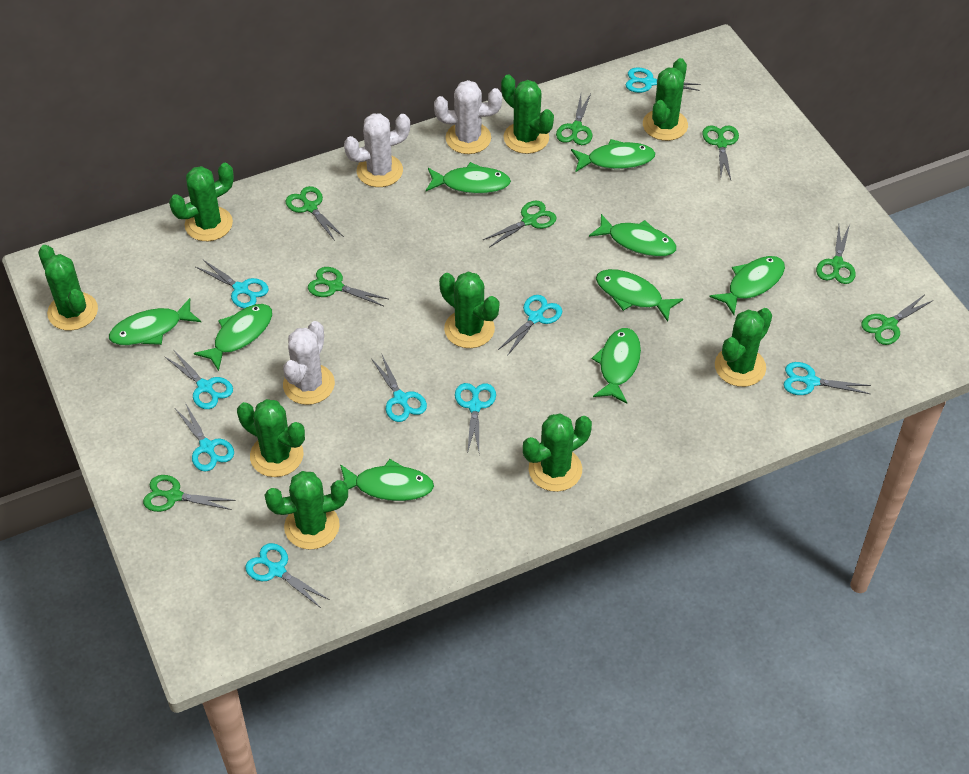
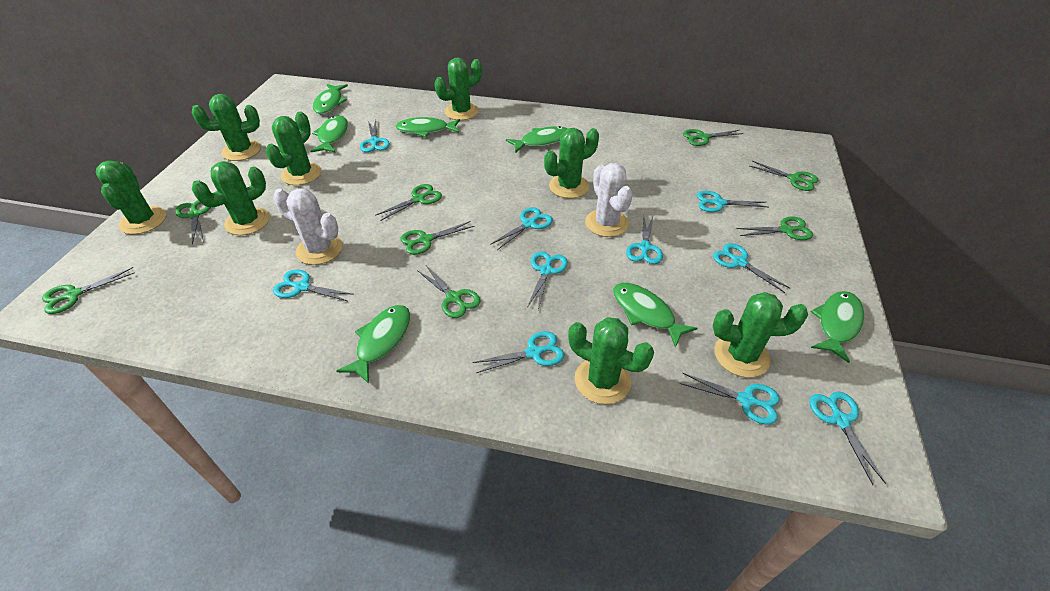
green cactus: [38,245,98,331] [169,163,234,241] [237,399,305,477] [264,471,348,550] [439,272,499,348] [501,74,554,154] [523,413,592,492] [643,58,688,141] [715,308,772,387] = 9 -> [96,161,166,234] [192,94,261,161] [192,161,270,235] [266,112,321,185] [434,58,482,120] [544,128,599,199] [568,317,654,404] [713,292,808,378] = 8
green fish: [109,298,201,345] [194,304,272,371] [340,459,434,501] [426,162,511,194] [571,139,655,172] [589,214,677,257] [592,328,641,404] [596,269,683,322] [710,256,785,315] = 9 -> [310,115,348,153] [313,84,348,114] [337,305,410,384] [395,117,460,137] [506,126,568,152] [613,283,698,348] [811,291,864,363] = 7
turquoise scissors: [164,350,233,409] [176,404,234,472] [196,260,269,308] [245,543,330,608] [371,355,427,422] [455,383,496,454] [498,295,562,356] [626,68,700,93] [784,362,871,395] = 9 -> [273,270,354,301] [360,120,390,152] [473,331,564,373] [490,207,553,250] [528,251,568,310] [626,216,663,264] [680,373,780,425] [697,191,768,212] [713,243,790,293] [809,391,886,485] = 10
white cactus: [283,321,335,405] [344,113,410,187] [434,80,502,154] = 3 -> [273,188,343,265] [585,163,633,237] = 2

